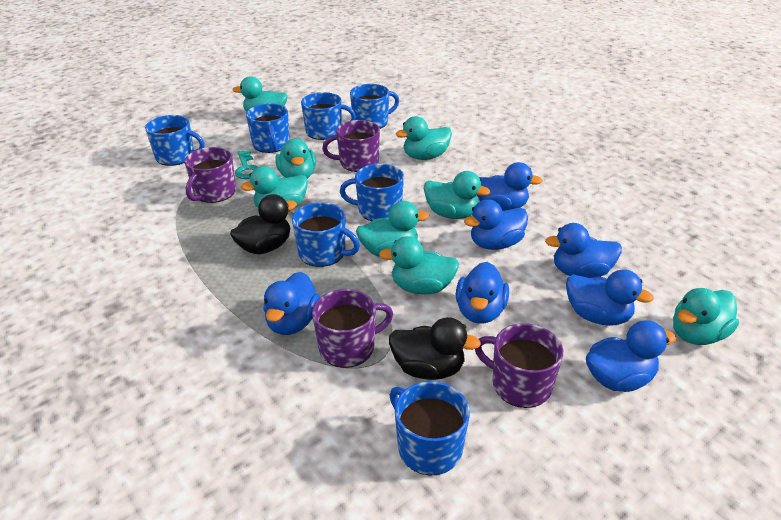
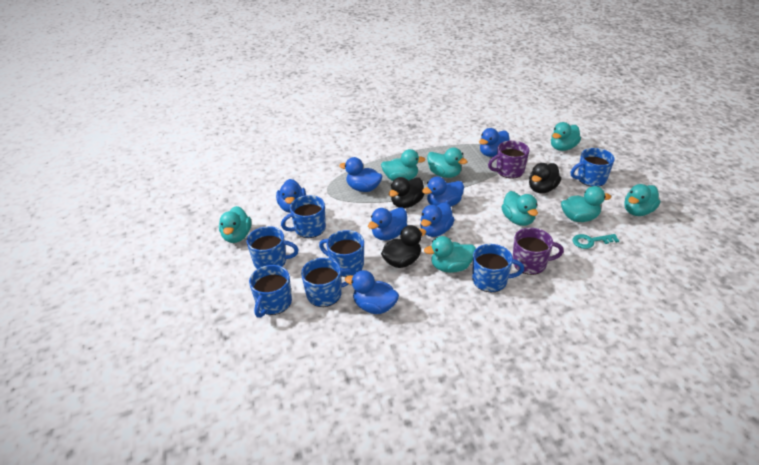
black duck: [230,194,297,254] [389,317,481,380] = 2 -> [381,225,426,268] [389,177,424,208] [529,163,561,193] = 3
purple mug: [184,147,236,203] [312,289,393,368] [322,120,380,172] [475,323,563,408] = 4 -> [488,140,529,178] [513,228,564,275] = 2

